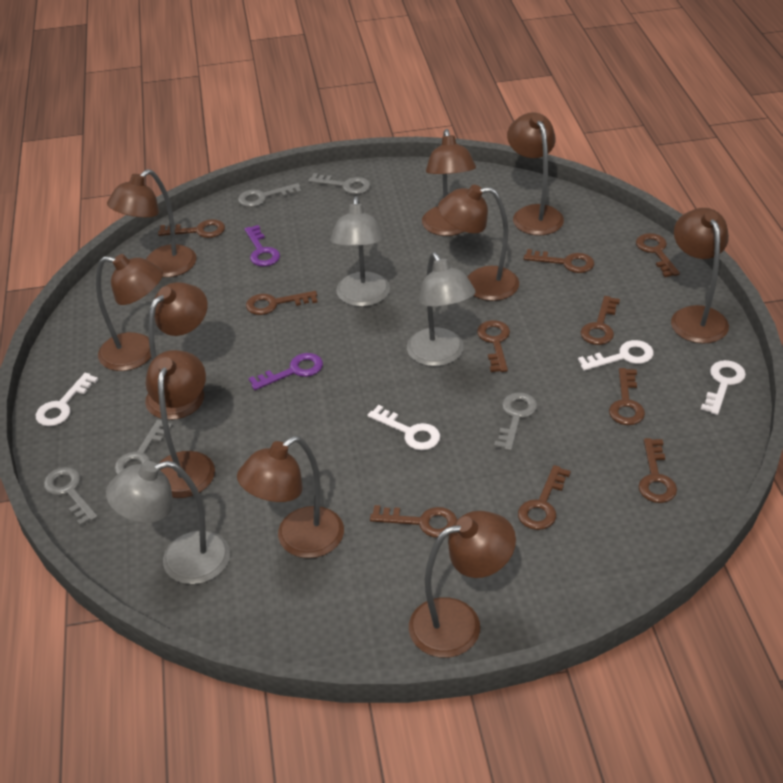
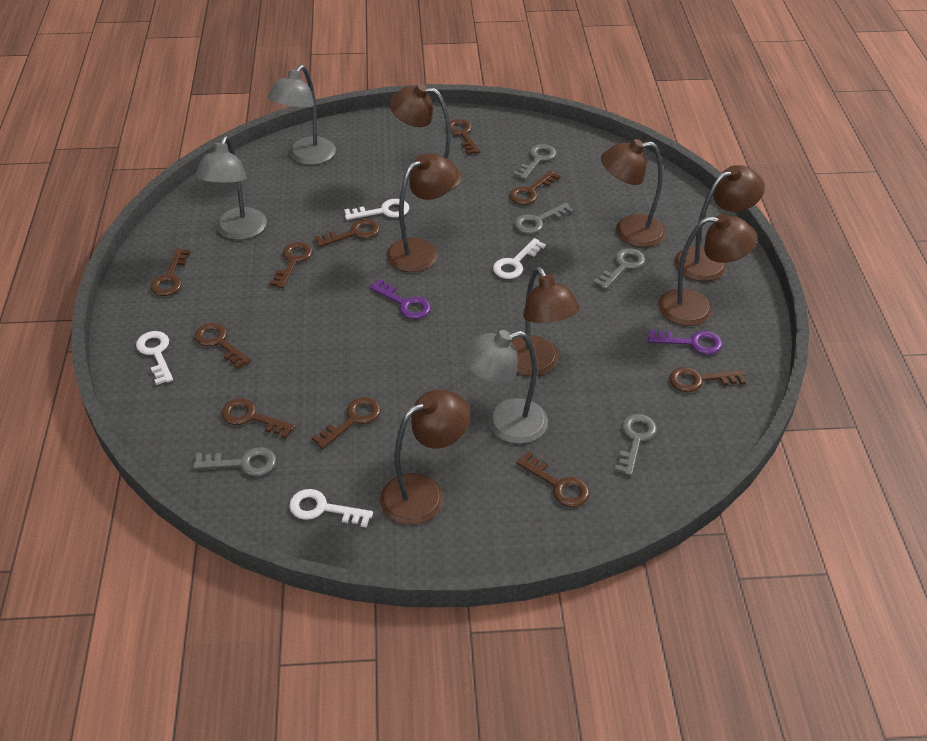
brown lamp: [96,254,163,371] [107,169,197,277] [145,282,208,420] [146,350,215,498] [237,436,344,558] [409,511,516,658] [422,129,476,236] [438,185,519,301] [507,112,564,235] [671,208,729,344] = 10 -> [380,390,471,525] [386,153,457,272] [389,84,462,190] [511,267,580,376] [601,139,666,247] [658,214,758,326] [675,165,765,281] = 7

